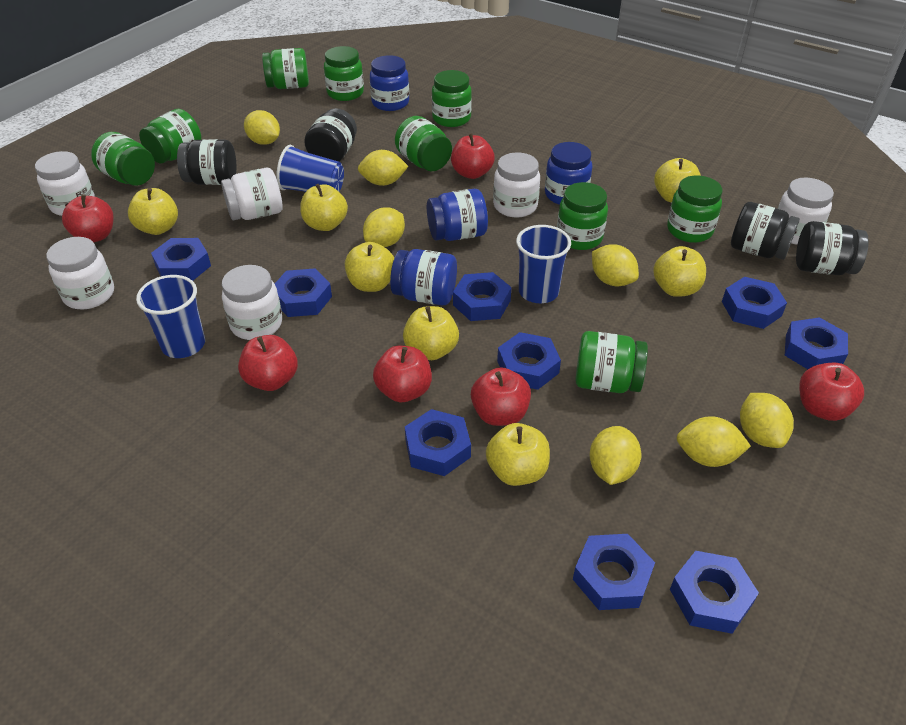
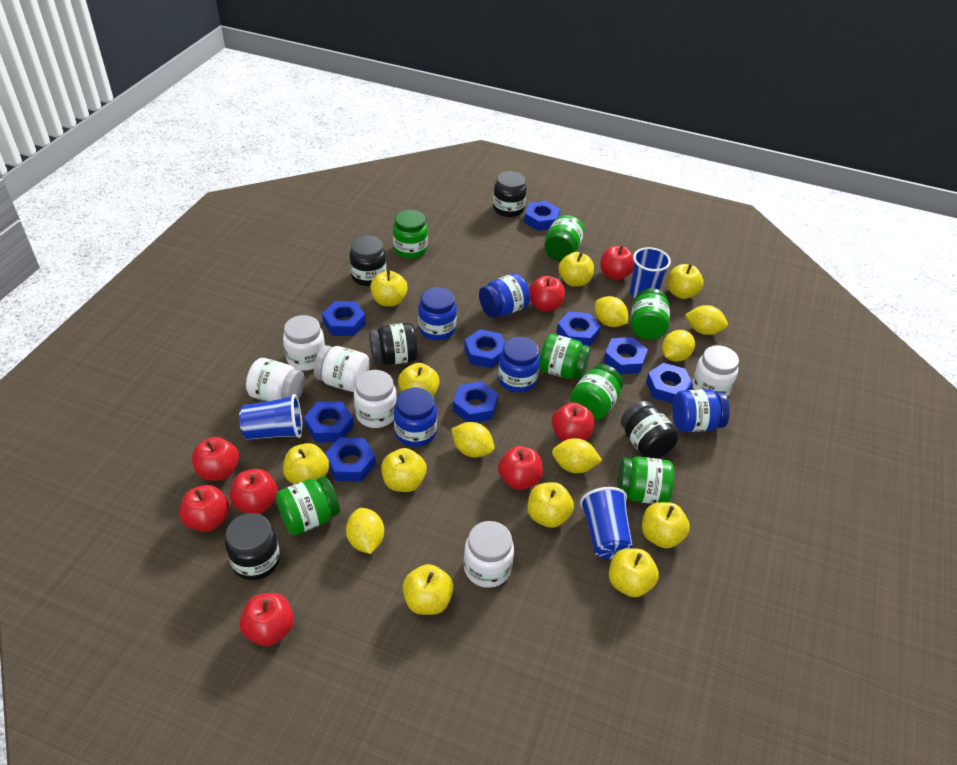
black jar: [177,139,236,185] [304,108,357,162] [731,202,800,260] [796,221,869,275] = 4 -> [225,513,280,580] [350,236,387,286] [369,323,418,365] [493,171,527,217] [621,401,679,459] = 5
blue jar: [370,55,409,111] [390,249,457,306] [427,189,488,241] [545,142,593,205] = 4 -> [394,388,437,447] [418,287,457,340] [479,273,530,318] [498,337,540,392] [673,389,730,432] = 5
green jar: [91,132,155,186] [139,109,201,164] [262,48,309,89] [324,46,364,101] [395,116,452,171] [432,70,472,127] [557,182,608,250] [575,331,648,393] [667,176,722,243] = 9 -> [276,476,340,535] [393,210,428,259] [539,334,591,380] [544,215,584,261] [570,364,623,420] [617,457,674,504] [631,288,670,339] = 7
red apple: [62,194,114,242] [238,335,298,391] [373,346,432,402] [451,133,495,179] [471,367,531,426] [799,363,864,421] = 6 -> [180,485,230,532] [192,437,239,481] [230,469,278,514] [239,593,294,646] [498,446,543,490] [529,276,565,312] [552,402,594,441] [600,245,634,280] = 8
yellow apple: [128,188,178,235] [300,184,348,231] [345,242,394,292] [403,306,459,360] [486,423,550,486] [653,246,706,297] [654,158,701,202] = 7 -> [283,443,329,484] [370,270,408,307] [381,448,427,492] [398,363,440,397] [402,564,454,615] [528,482,574,528] [559,252,594,287] [609,548,659,597] [642,502,690,548] [667,264,704,299] = 10
yellow lemon: [244,110,280,145] [358,150,408,186] [363,207,405,247] [590,426,641,485] [592,244,639,286] [677,416,751,467] [740,393,794,448] = 7 -> [346,508,384,554] [451,422,494,458] [552,438,602,473] [595,296,628,327] [662,330,695,362] [685,305,728,335] = 6

